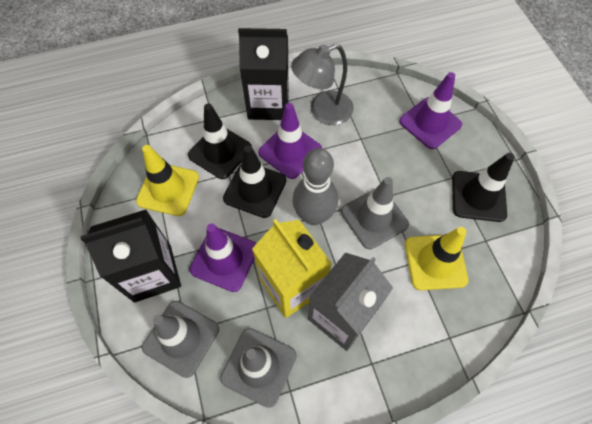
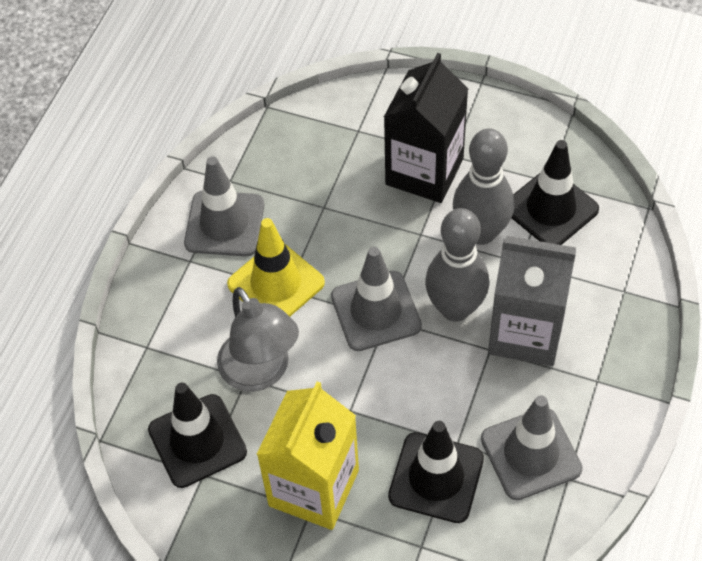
black carton: [80,209,181,303] [238,28,289,120] = 2 -> [384,53,468,203] = 1
grey bowling pin: [292,148,338,225] = 1 -> [425,208,489,322] [453,128,514,245] = 2
purple traffic cone: [190,223,257,292] [258,103,322,179] [399,72,462,149] = 3 -> none = 0
yellow traffic cone: [136,145,199,216] [405,227,469,290] = 2 -> [227,218,325,317] = 1

